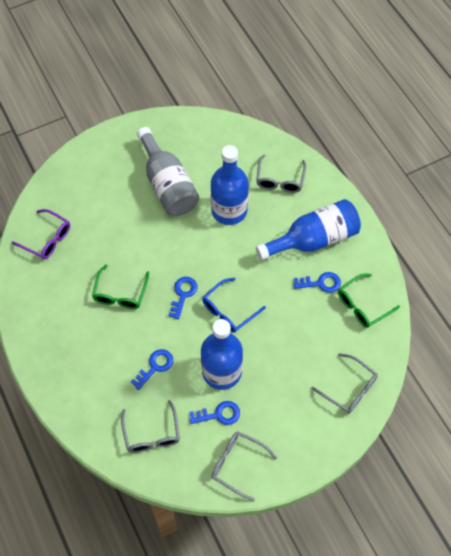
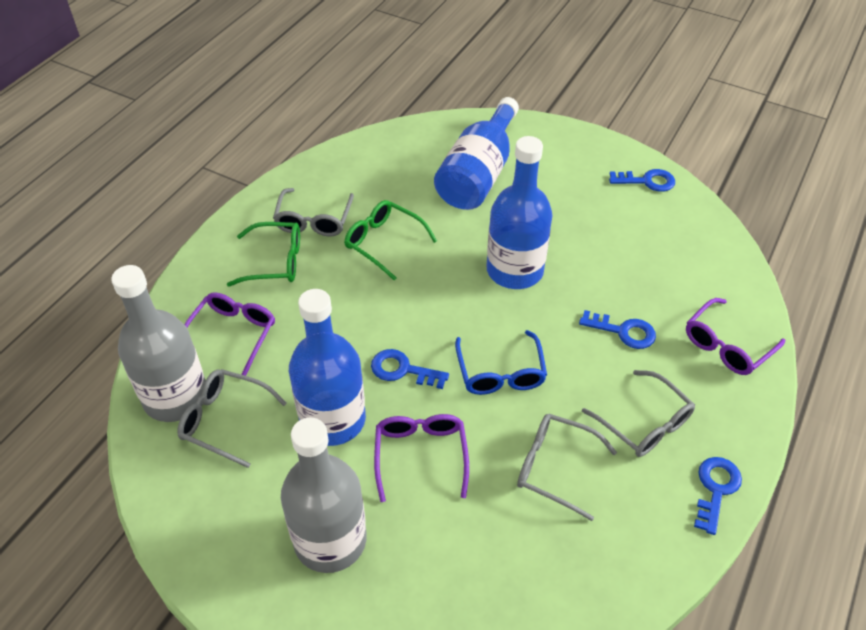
grey bottle: [137,127,199,216] = 1 -> [111,265,206,422] [281,418,367,573] = 2
purple glasses: [11,209,70,259] = 1 -> [184,293,275,376] [374,414,469,502] [686,298,785,375] = 3

